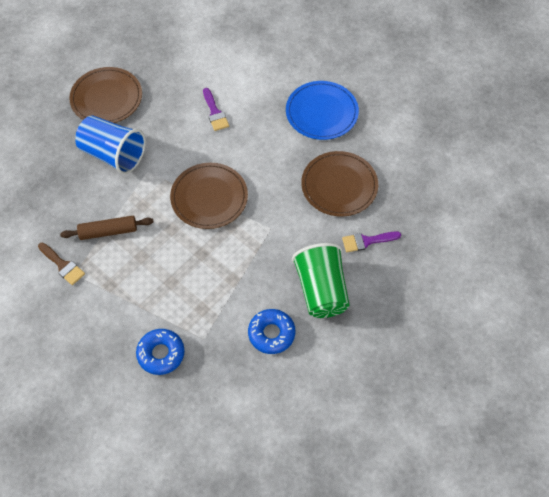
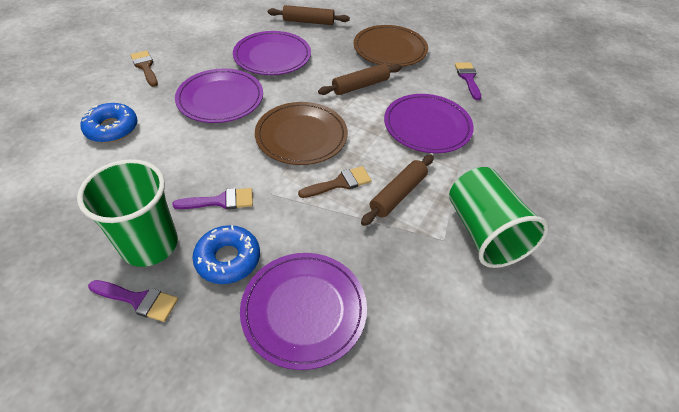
blue cup: [75,115,146,174] = 1 -> none = 0
blue plate: [286,81,359,140] = 1 -> none = 0
brown brush: [38,243,85,285] = 1 -> [130,50,158,87] [298,166,372,198] = 2
brown plate: [69,67,142,123] [170,163,248,229] [301,151,378,217] = 3 -> [255,102,348,165] [354,25,428,67] = 2
brown rolling pin: [60,216,154,240] = 1 -> [268,5,350,25] [318,63,402,95] [361,155,434,226] = 3
green cup: [292,243,350,318] = 1 -> [77,159,178,267] [449,167,549,268] = 2
purple brush: [203,88,229,131] [342,231,401,252] = 2 -> [88,280,178,322] [172,188,253,210] [455,62,481,100] = 3
purple plate: none = 0 -> [175,68,263,123] [233,31,311,75] [240,253,367,370] [384,94,474,153] = 4

